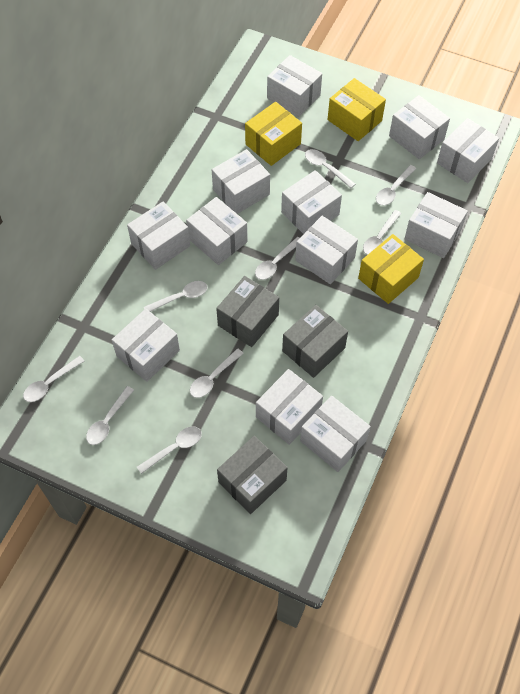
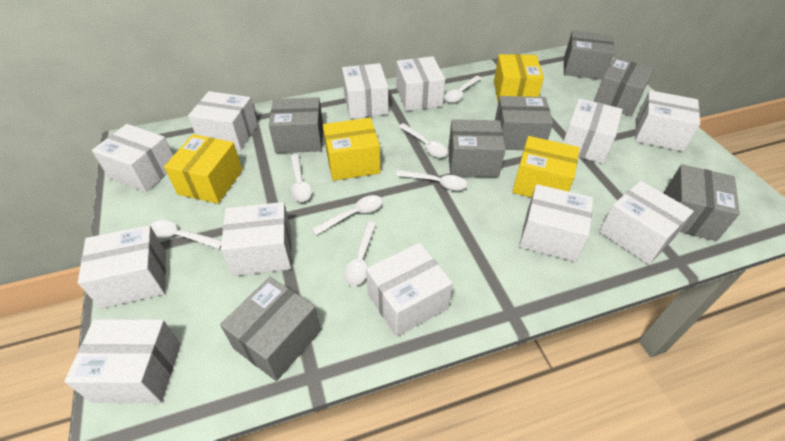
grey box: [216,276,279,347] [217,436,288,514] [282,305,348,378] = 3 -> [220,277,321,381] [269,97,323,153] [448,119,506,177] [495,96,553,150] [564,30,615,80] [594,57,654,116] [664,164,740,241] = 7
white spoon: [23,356,84,402] [86,386,134,445] [137,427,202,474] [144,281,208,312] [190,348,244,398] [255,237,300,280] [305,149,355,188] [363,210,401,255] [376,165,416,205] = 9 -> [150,220,222,249] [290,154,312,202] [312,195,383,235] [343,222,376,286] [395,170,467,191] [398,123,448,158] [444,76,482,103] = 7
yellow box: [245,102,302,166] [328,78,386,141] [358,234,424,304] = 3 -> [164,134,242,204] [323,118,381,181] [494,54,544,102] [512,136,580,198] = 4

